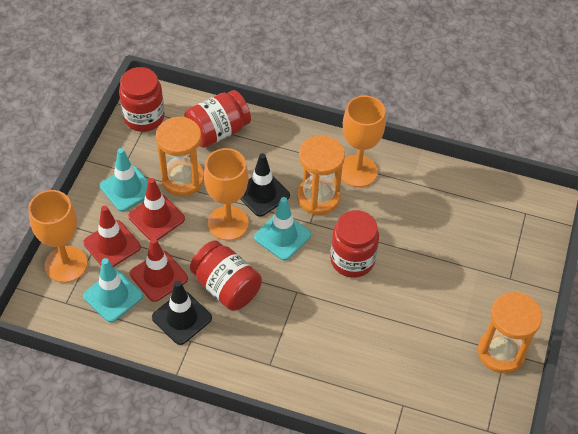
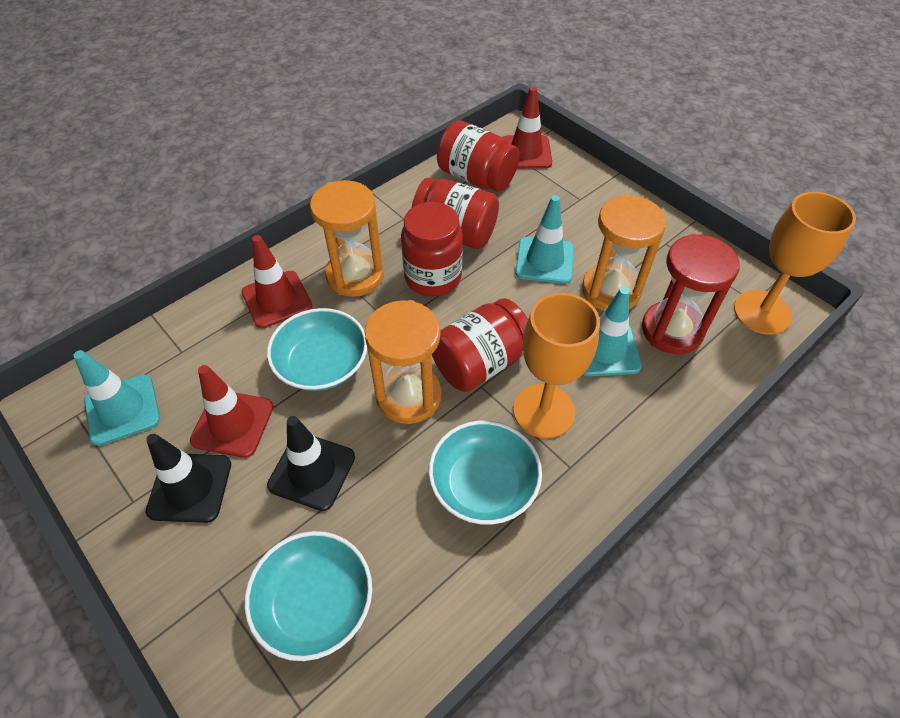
orange goblet: [28,190,87,283] [204,148,249,241] [341,96,386,187] = 3 -> [513,293,600,438] [734,192,856,335] = 2
red hourglass: none = 0 -> [642,234,740,354] = 1
turquoise bowl: none = 0 -> [244,531,372,661] [267,308,367,391] [429,421,542,525] = 3

